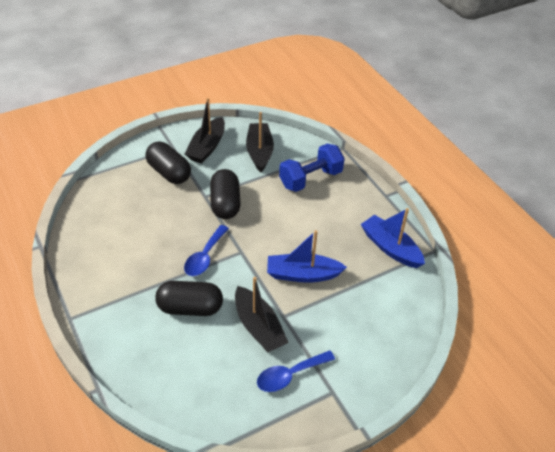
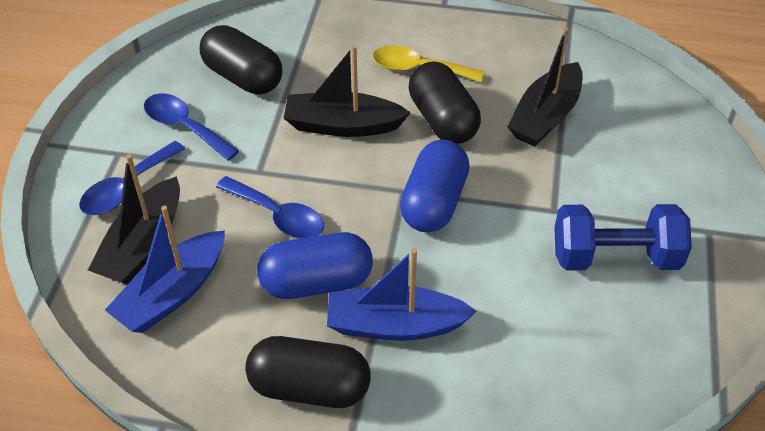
blue capsule: none = 0 -> [257,232,373,299] [400,140,470,232] = 2
blue spoon: [184,225,229,276] [257,350,335,392] = 2 -> [79,141,185,215] [144,93,239,161] [216,176,324,239] = 3
yellow spoon: none = 0 -> [373,45,484,83] = 1

